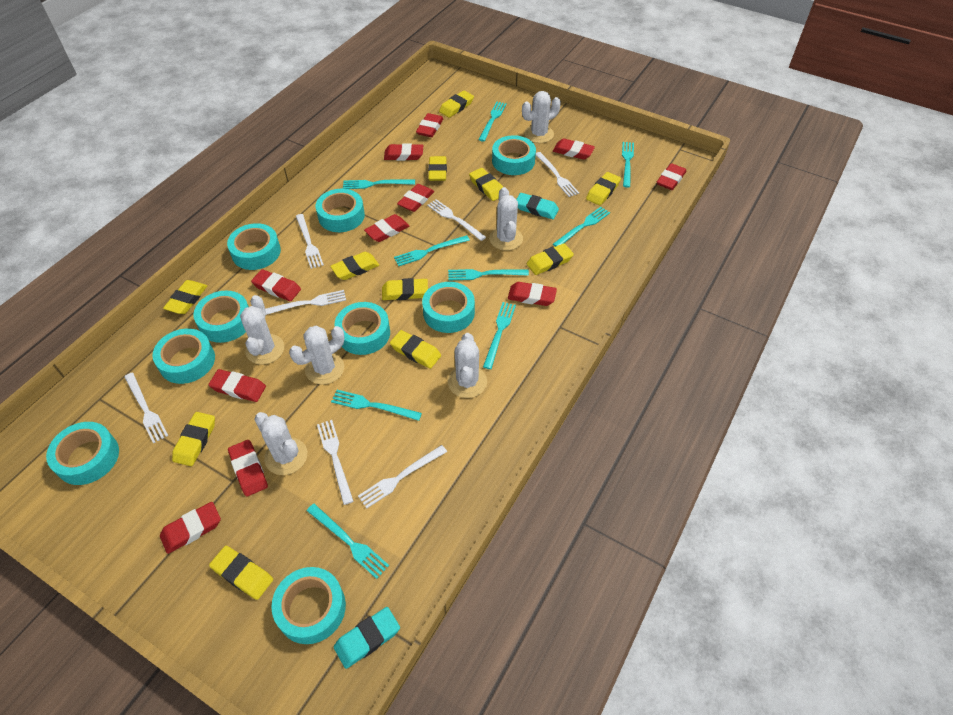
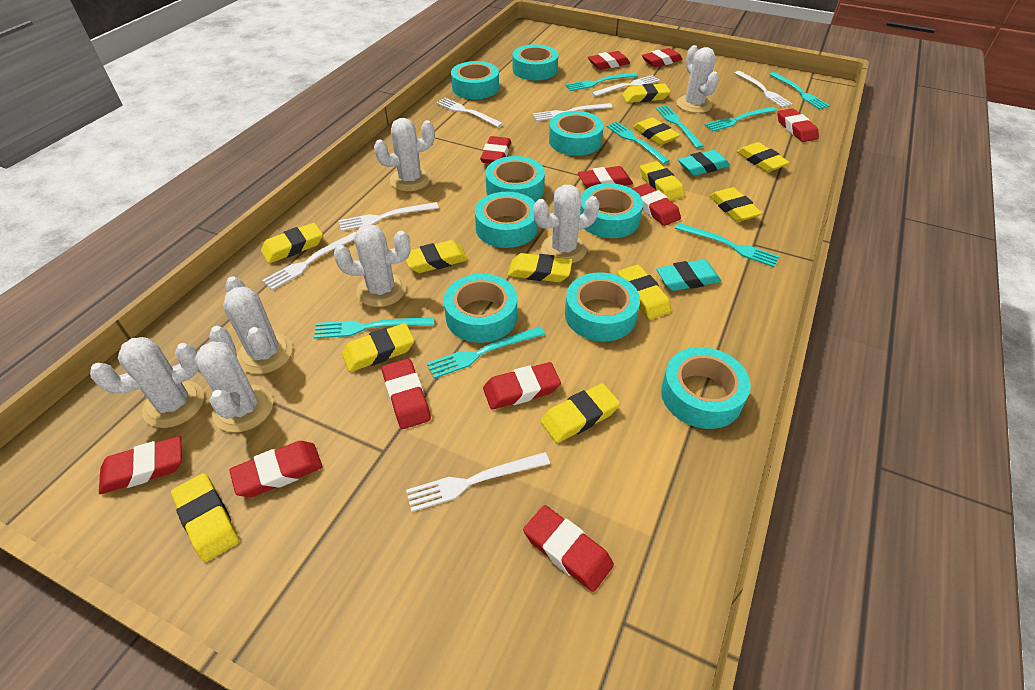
turquoise fork: [307,504,389,579] [331,390,422,421] [343,180,415,189] [394,235,470,266] [448,269,529,280] [478,102,507,142] [483,302,516,369] [553,207,610,247] [622,142,634,188] = 9 -> [314,317,434,339] [427,326,545,379] [565,73,638,91] [606,122,670,164] [655,105,704,148] [675,223,780,267] [704,107,777,131] [769,72,830,110] = 8
white cactus: [240,295,284,365] [254,412,307,475] [289,326,344,385] [448,333,487,398] [489,187,523,251] [522,91,561,143] = 6 -> [90,337,204,428] [195,326,273,432] [223,276,293,374] [334,224,411,307] [374,118,435,191] [533,185,600,263] [677,45,719,113] = 7
yellow eraser: [163,280,207,314] [172,412,215,466] [209,546,273,600] [330,252,379,280] [382,278,428,300] [390,330,441,369] [428,156,447,181] [439,91,474,118] [469,168,503,201] [527,243,574,275] [586,172,621,205] = 11 -> [171,473,239,562] [261,223,323,263] [342,323,414,372] [406,240,468,273] [508,253,572,282] [541,383,620,443] [618,265,671,320] [622,84,671,103] [633,118,680,145] [640,161,685,201] [710,187,762,222] [737,142,790,172] = 12

